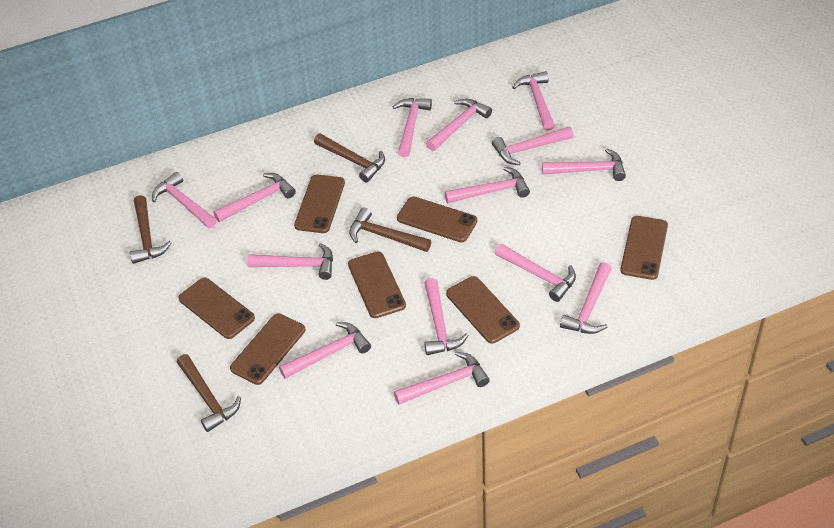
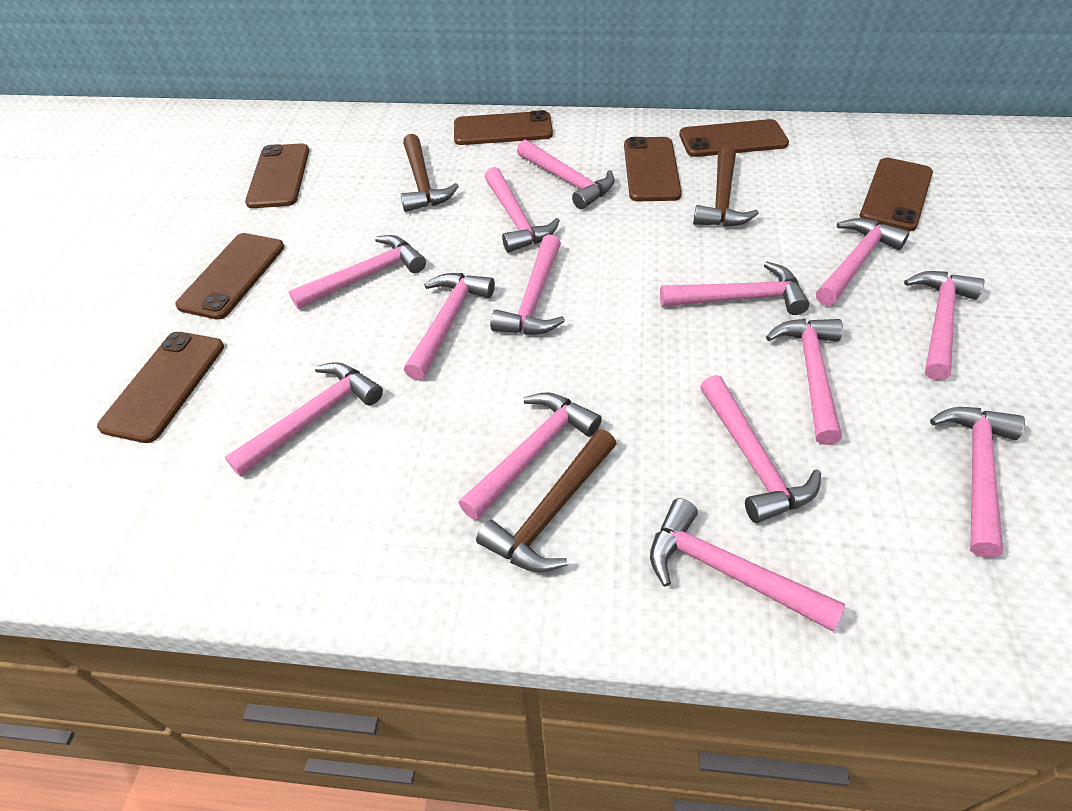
brown hammer: [130,195,172,264] [177,354,241,432] [314,133,385,182] [349,208,431,252] = 4 -> [401,134,459,212] [476,429,616,573] [693,146,759,227] = 3

